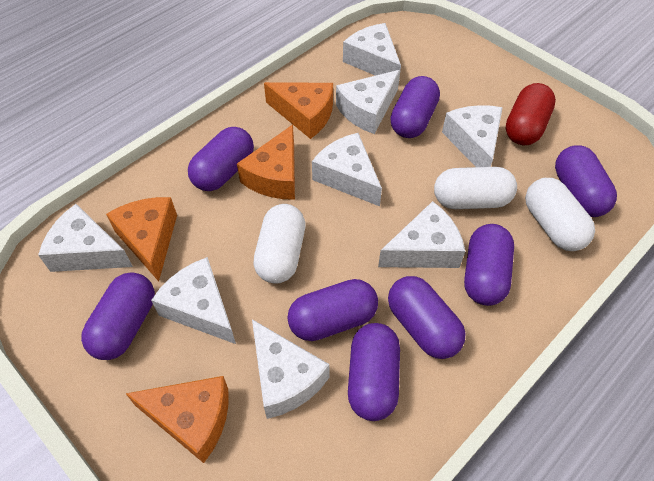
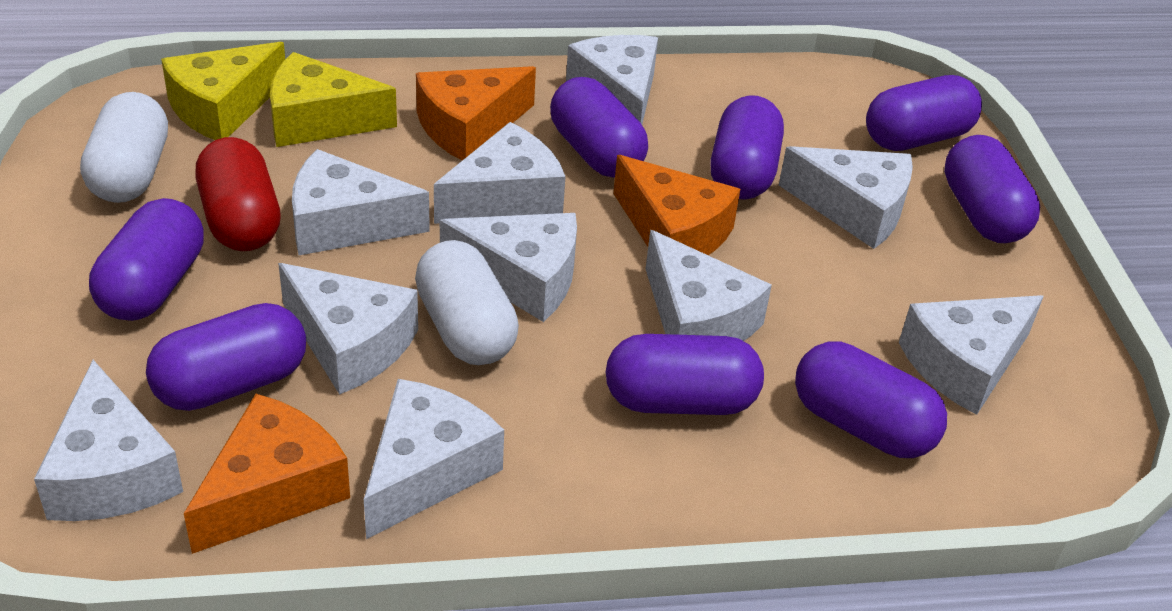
orange cheese: [106,197,177,281] [125,376,229,463] [237,125,295,200] [264,82,333,139] = 4 -> [184,394,350,554] [416,66,536,160] [613,155,740,255] = 3
white capsule: [253,204,305,284] [434,167,517,209] [525,178,595,251] = 3 -> [80,92,168,203] [415,240,519,365] = 2
white cheese: [38,204,133,272] [151,257,236,344] [252,319,330,419] [312,133,382,206] [336,70,400,134] [343,23,401,78] [378,201,465,268] [442,105,503,167] = 8 -> [34,360,183,521] [278,263,418,395] [292,149,430,255] [364,379,504,539] [434,122,565,224] [440,213,577,322] [566,35,658,124] [646,230,772,341] [779,146,913,249] [899,295,1044,415] = 10
yellow cheese: none = 0 -> [161,42,285,140] [270,52,397,147] = 2

